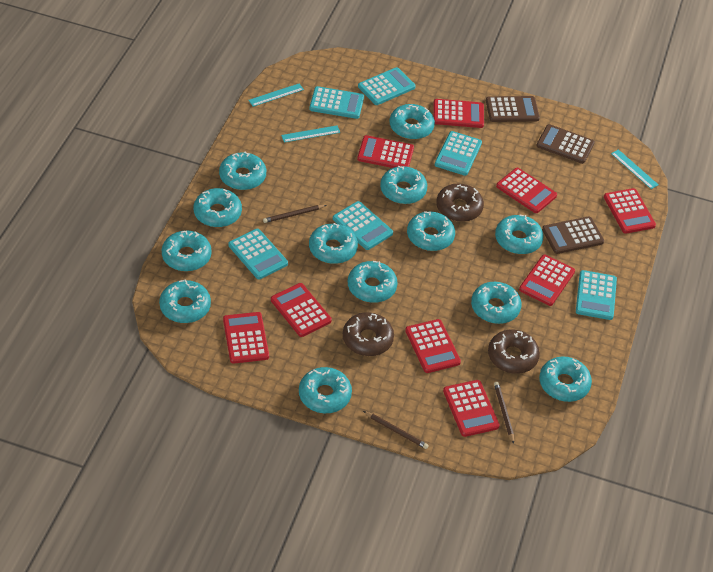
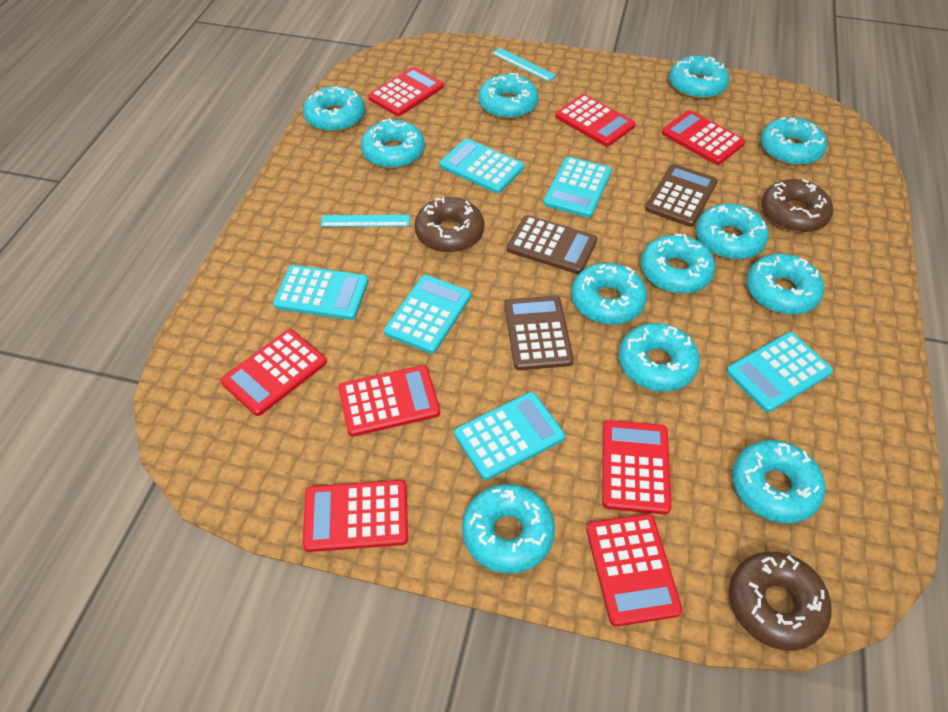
brown pencil: [263,205,326,223] [363,411,429,449] [494,382,514,444] = 3 -> none = 0
red calculator: [223,312,269,364] [271,283,332,337] [357,135,414,168] [405,319,461,373] [433,99,484,128] [443,380,500,437] [496,168,557,213] [519,254,575,306] [604,188,656,234] = 9 -> [221,329,327,416] [302,480,408,552] [338,365,440,437] [368,67,444,116] [555,94,635,146] [586,514,683,626] [602,420,672,514] [662,110,745,165] = 8
turquoise donut: [159,279,211,323] [162,231,211,271] [194,188,242,227] [219,152,266,190] [299,367,352,413] [309,223,358,264] [348,261,398,303] [380,166,427,204] [390,104,435,139] [407,211,455,251] [471,282,521,324] [495,215,543,254] [539,357,592,402] = 13 -> [303,86,365,132] [361,118,425,169] [462,484,555,574] [478,73,539,119] [571,263,647,325] [619,323,700,392] [641,234,715,294] [669,56,729,99] [696,204,769,259] [732,440,825,524] [747,254,824,315] [761,117,827,166] = 12
turquoise ruler: [248,84,304,107] [281,125,340,143] [611,149,658,189] = 3 -> [321,215,410,227] [492,48,556,82] = 2

